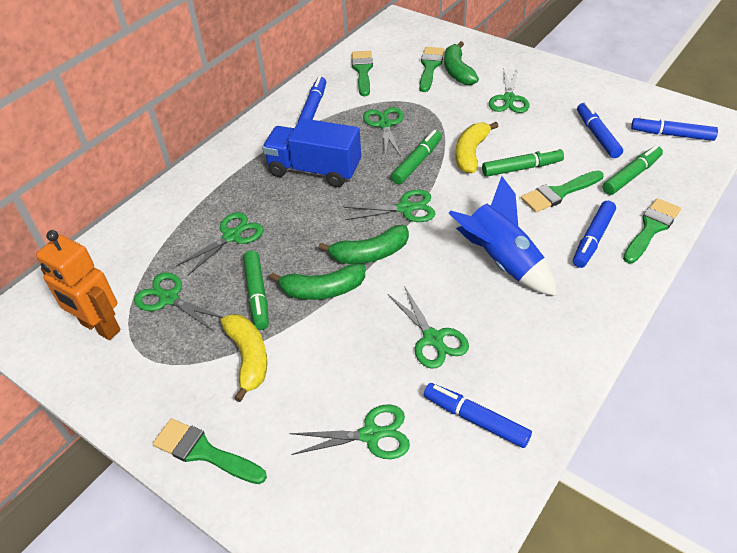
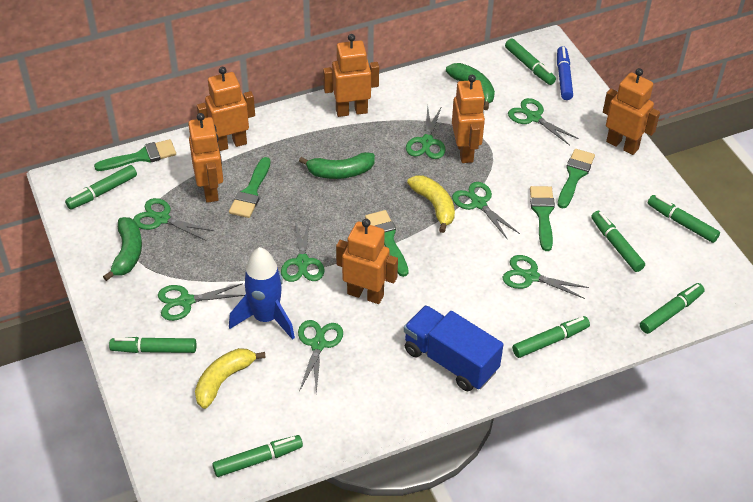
blue marker: [298,76,326,122] [424,383,532,448] [573,201,616,268] [577,102,623,158] [631,116,718,141] = 5 -> [557,46,573,100] = 1
green marker: [243,251,269,330] [391,130,442,184] [482,148,564,177] [603,145,663,195] = 4 -> [65,165,137,210] [109,337,196,353] [212,435,303,477] [505,38,556,85] [512,316,590,358] [591,211,645,272] [640,283,705,334] [648,195,720,243] = 8
green scissors: [134,272,223,331] [176,212,264,276] [290,404,410,459] [344,189,435,222] [363,107,404,157] [388,286,469,369] [489,69,529,113] = 7 -> [133,198,214,241] [158,283,245,321] [281,219,324,282] [298,320,343,393] [406,106,446,159] [452,182,520,240] [503,255,589,299] [508,98,579,145] = 8
orange robot: [36,230,120,340] = 1 -> [188,113,223,203] [197,67,255,151] [323,34,379,117] [336,219,398,304] [452,75,485,163] [603,68,660,155] = 6

